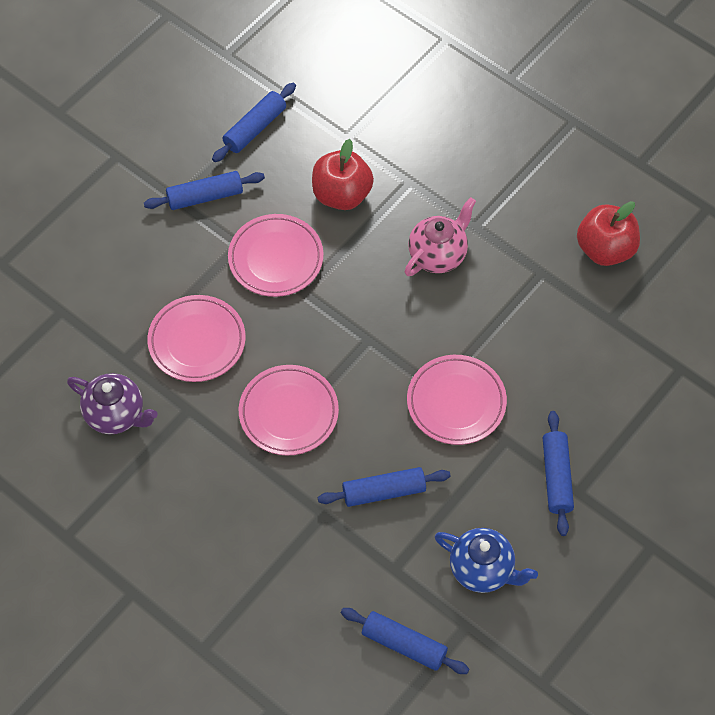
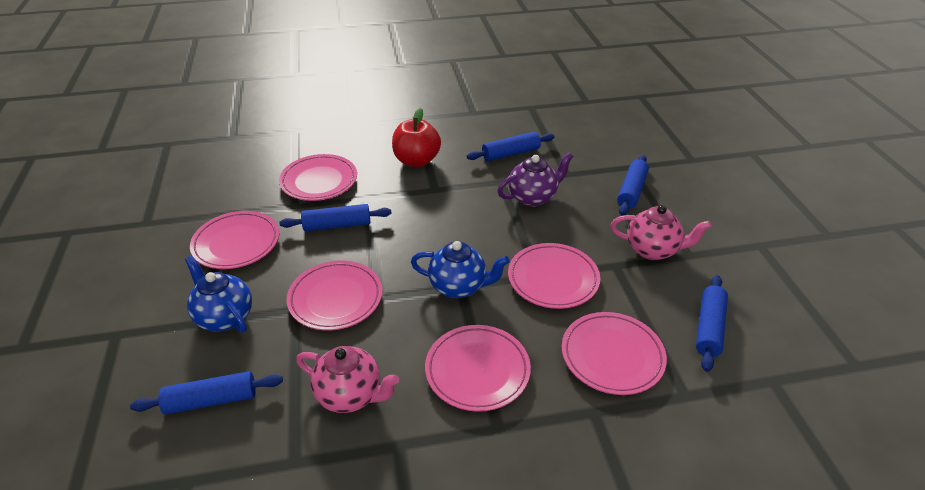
blue teapot: [434,528,538,593] = 1 -> [185,255,252,333] [411,241,510,298] = 2
pink plate: [147,295,246,382] [228,214,324,297] [239,365,339,456] [407,355,507,445] = 4 -> [190,211,279,269] [279,154,357,201] [287,261,382,330] [425,325,531,412] [508,243,600,309] [562,312,667,395] = 6
pink teapot: [405,197,476,276] = 1 -> [296,346,399,413] [611,205,711,260] = 2
red apple: [312,139,374,210] [577,201,640,266] = 2 -> [392,108,441,167] = 1

